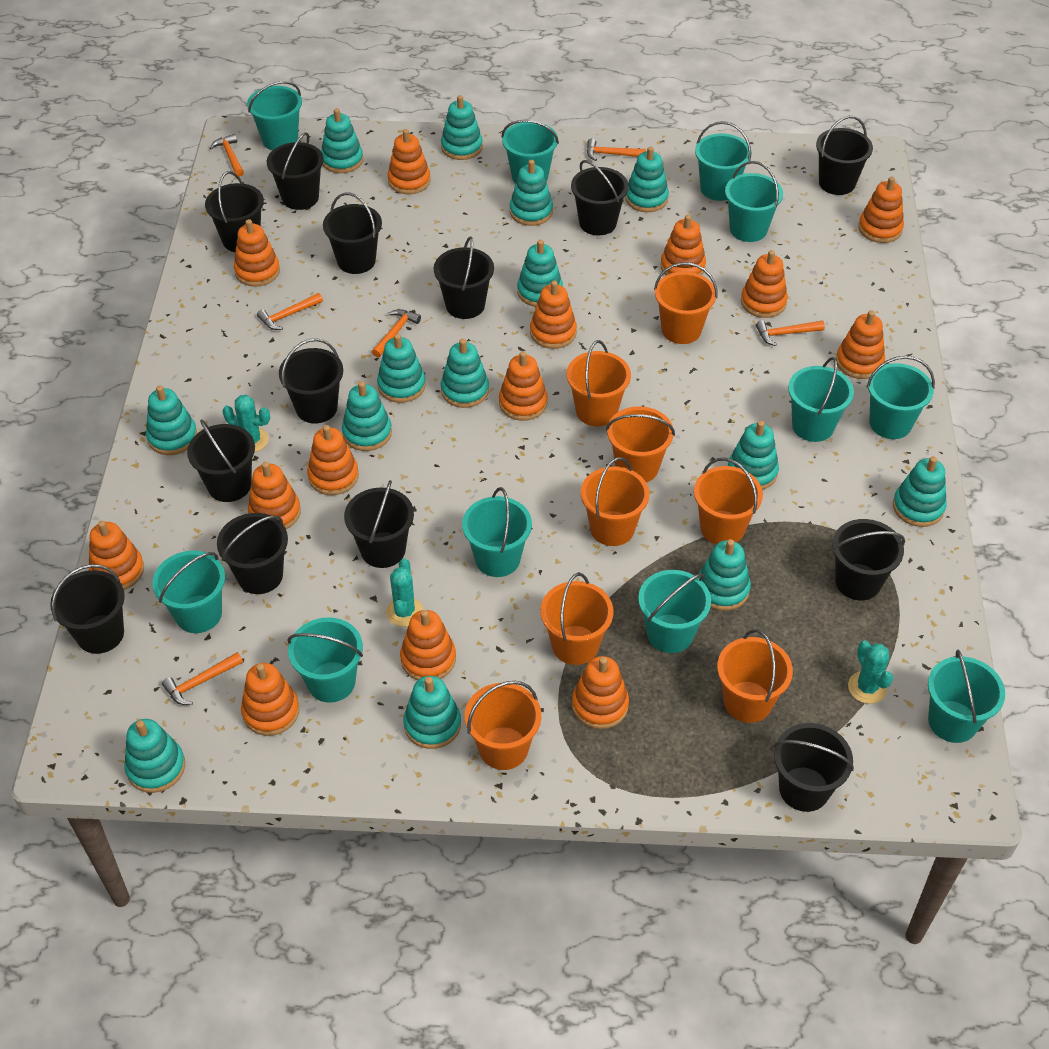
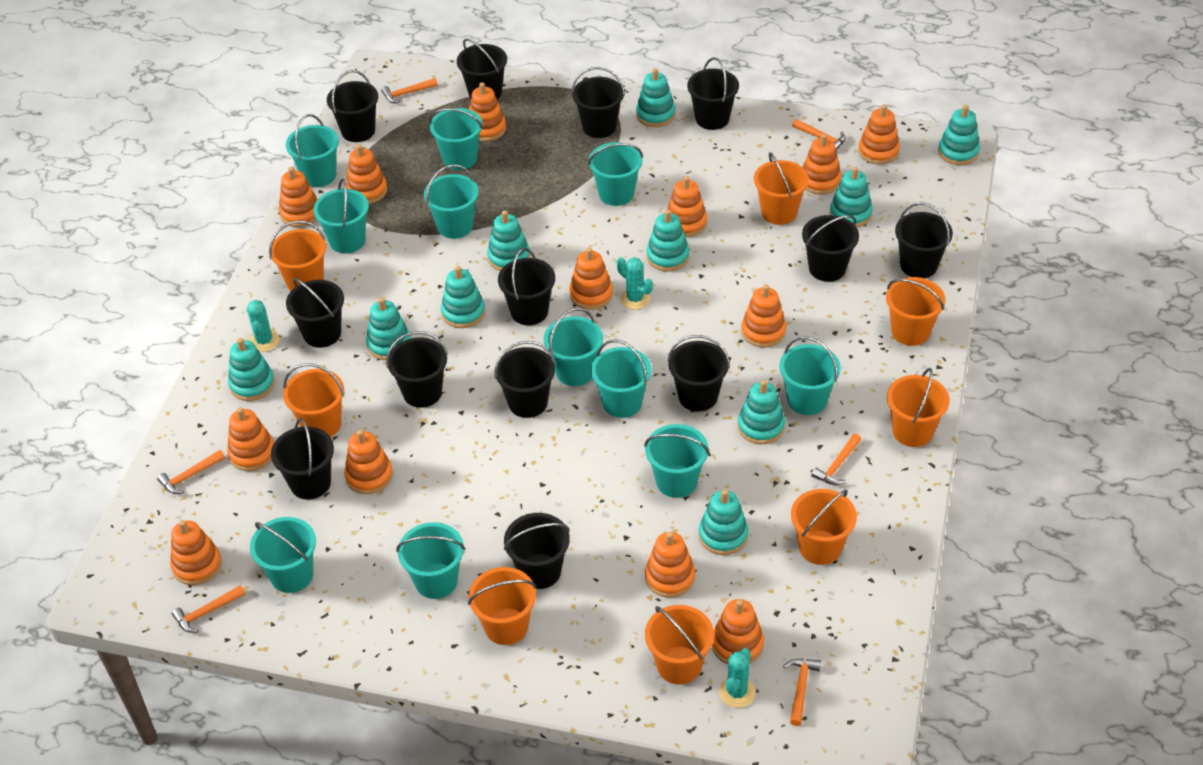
orange stacking toy: [89,521,144,590] [234,219,280,287] [241,663,299,736] [248,462,301,529] [307,425,359,495] [388,129,430,194] [400,610,456,680] [499,351,547,421] [530,281,577,349] [572,656,629,729] [661,215,706,275] [741,250,788,318] [836,310,885,379] [858,177,904,243] = 14 -> [170,520,222,585] [227,407,274,471] [279,167,318,227] [344,430,393,494] [346,144,387,204] [469,82,506,142] [569,247,613,310] [645,531,695,598] [667,176,707,237] [712,599,764,664] [741,284,786,348] [803,134,842,195] [858,104,900,165] = 13
turquoise stacking toy: [124,719,185,793] [146,386,197,455] [321,108,363,173] [342,381,392,451] [377,334,426,403] [403,676,461,749] [441,95,483,160] [441,339,489,408] [510,160,553,226] [517,240,563,307] [625,146,669,212] [698,539,751,611] [728,421,779,490] [893,456,946,527] = 14 -> [228,338,275,401] [366,298,411,360] [441,266,485,328] [487,211,530,271] [636,68,675,127] [647,210,689,271] [699,489,748,555] [738,380,785,444] [830,167,872,228] [938,105,980,165] = 10

